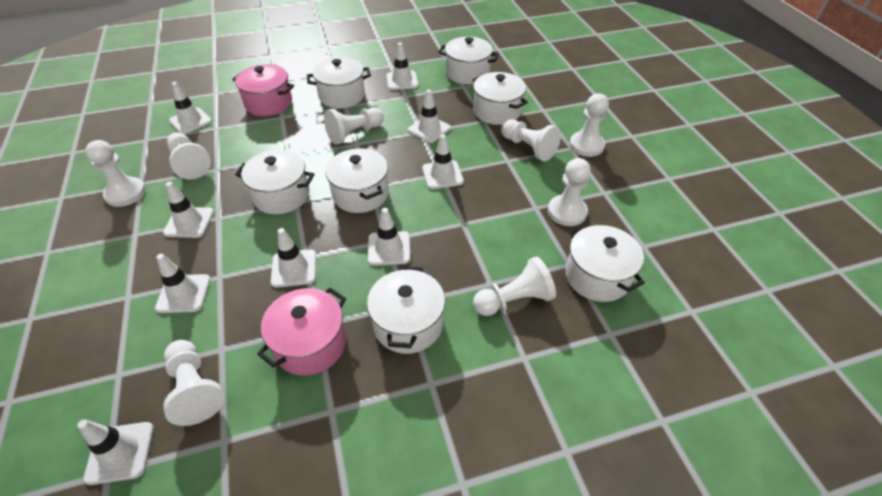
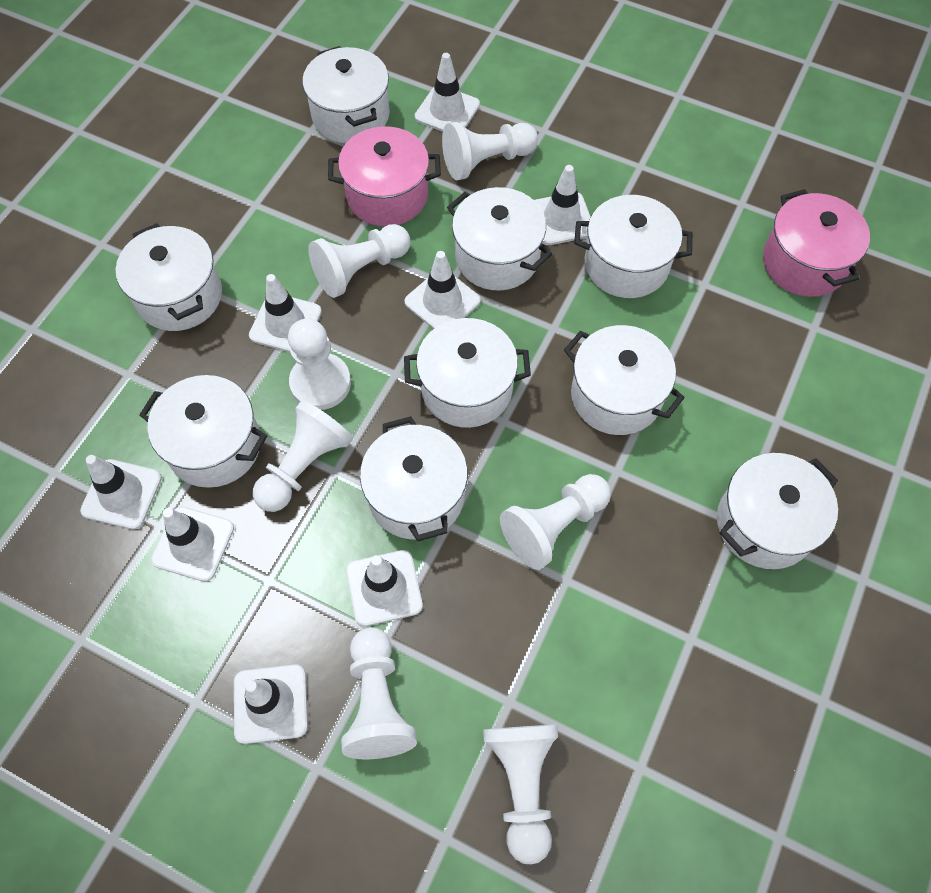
white pawn: [85,140,146,207] [163,340,224,426] [167,132,211,179] [324,107,384,145] [473,257,556,316] [501,119,561,161] [548,158,591,226] [569,93,609,157] = 8 -> [253,400,353,512] [288,319,351,410] [308,224,410,298] [341,627,417,759] [442,122,538,180] [483,725,558,864] [500,474,611,570] = 7
white pot: [235,150,314,214] [307,57,371,108] [325,148,389,213] [367,266,445,354] [438,37,499,84] [472,72,528,125] [565,224,645,302] = 7 -> [116,223,222,331] [139,375,267,488] [302,46,390,143] [360,416,468,542] [404,318,531,428] [447,187,552,291] [564,325,685,435] [574,195,692,298] [717,453,838,569] = 9
white traffic cone: [78,419,154,485] [155,254,211,313] [163,182,214,238] [169,82,212,134] [271,228,316,288] [368,208,411,266] [386,43,418,90] [408,89,451,143] [422,134,464,189] = 9 -> [80,455,162,530] [151,506,234,582] [234,664,308,744] [249,274,322,352] [346,550,423,627] [404,251,480,329] [415,53,480,132] [534,165,591,245] = 8

